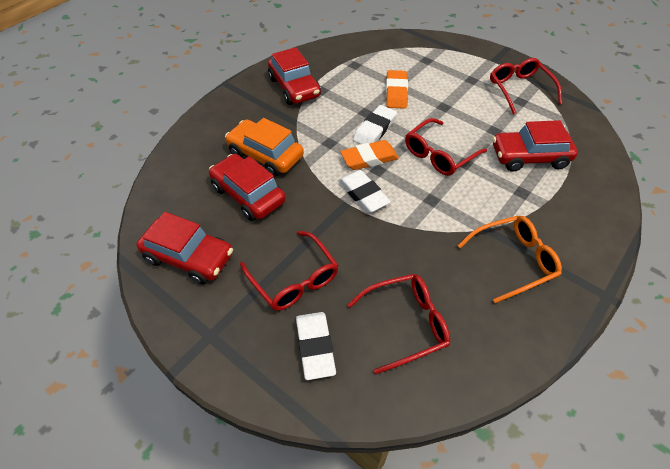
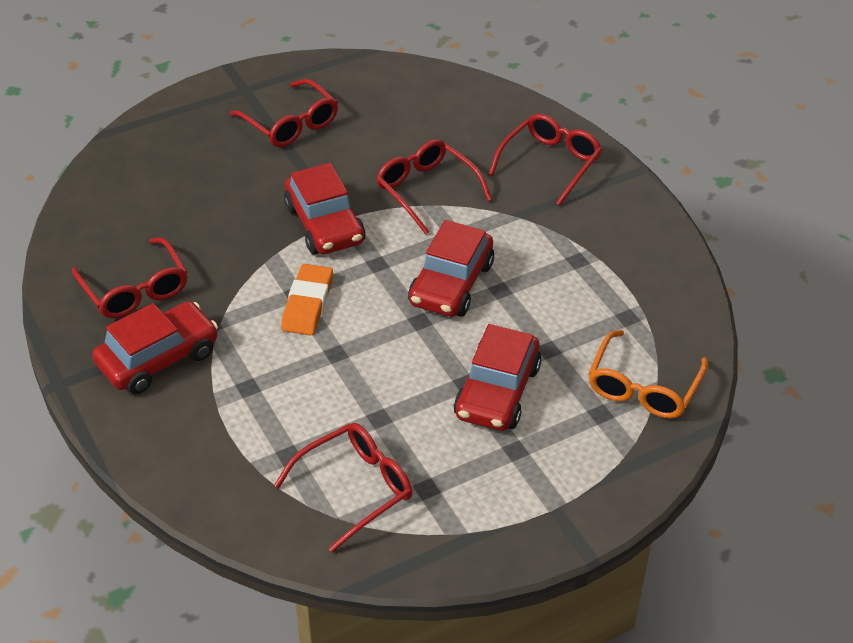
orange car: [225,118,304,177] = 1 -> none = 0
orange eraser: [340,140,399,170] [386,70,408,109] = 2 -> [281,264,333,335] = 1
red glasses: [240,231,339,311] [347,274,450,374] [405,118,487,176] [490,58,562,115] = 4 -> [72,237,187,318] [230,79,338,147] [274,423,412,552] [376,139,492,235] [489,114,602,206] = 5
white eraser: [296,312,336,380] [338,170,391,213] [353,105,397,144] = 3 -> none = 0

